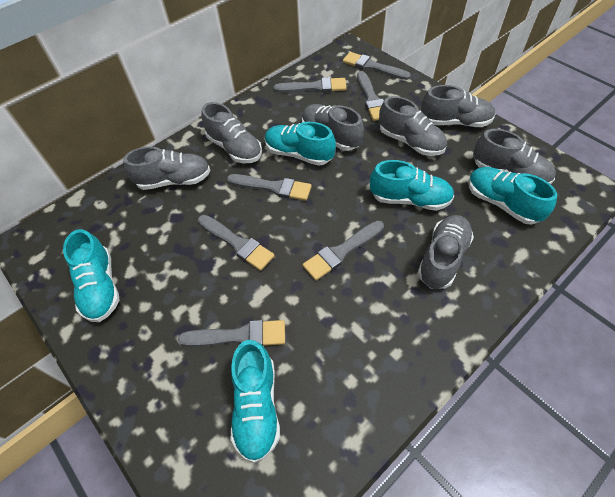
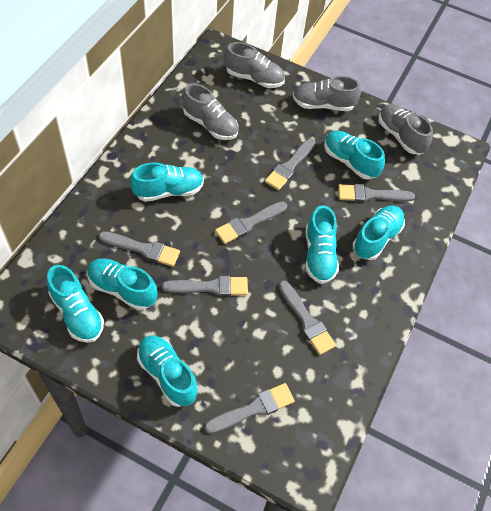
grey shoe: [123,146,210,190] [202,102,262,163] [302,104,364,151] [379,96,447,156] [418,215,474,289] [421,85,495,127] [473,129,556,184] = 7 -> [182,84,238,140] [224,42,285,88] [293,76,361,111] [378,104,433,154] = 4
turquoise shoe: [63,229,120,322] [231,340,280,463] [265,122,336,166] [370,160,454,211] [468,167,557,224] = 5 -> [47,265,104,343] [87,258,157,310] [130,162,204,202] [137,335,198,407] [305,205,339,284] [324,131,385,179] [353,206,405,260] = 7

